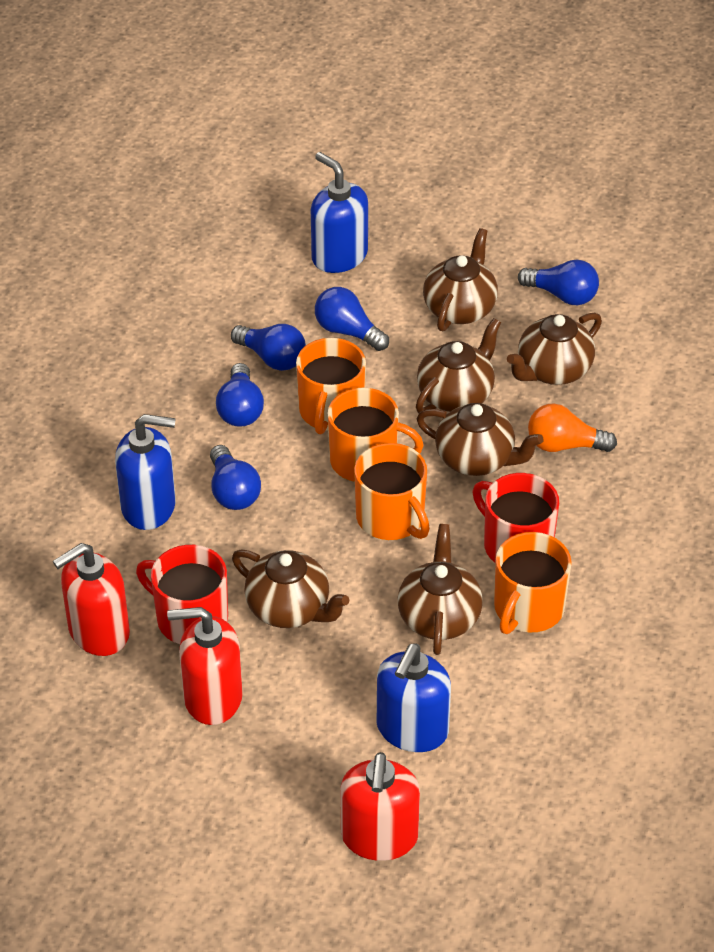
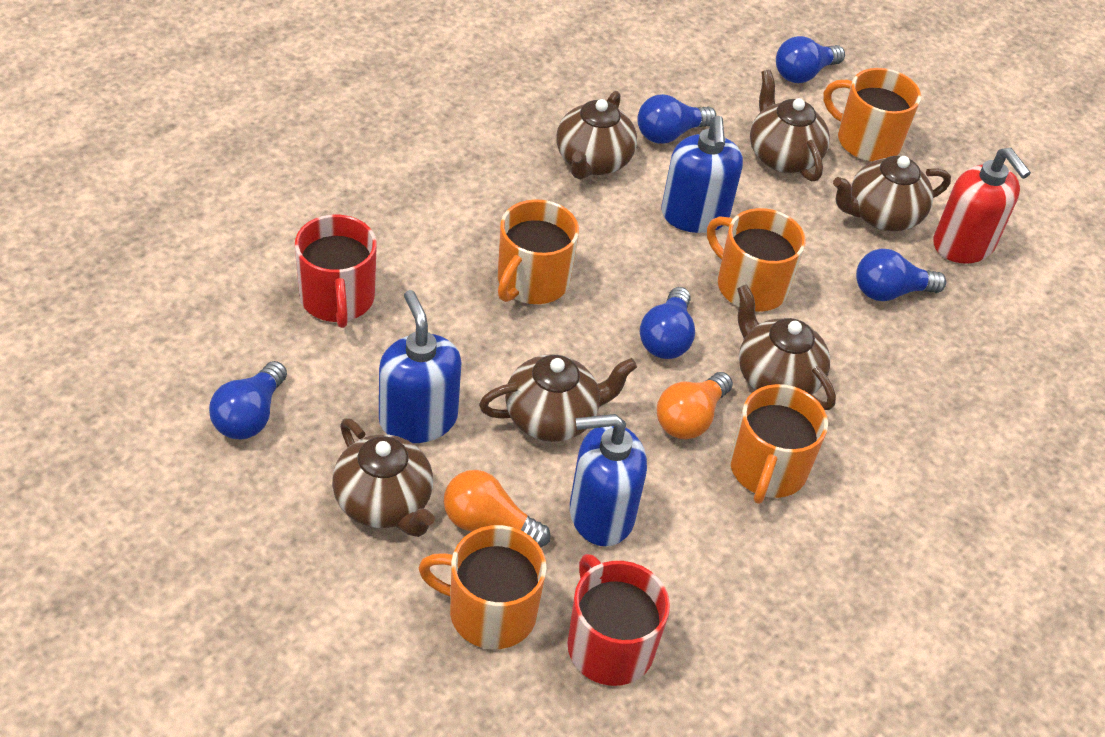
orange light bulb: [528,403,617,452] = 1 -> [444,470,550,548] [657,372,733,439] = 2
orange mug: [296,338,366,434] [327,388,424,482] [354,443,430,540] [494,532,572,634] = 4 -> [418,525,547,649] [498,199,579,304] [707,208,806,311] [730,384,828,504] [823,68,921,162] = 5
red soap dispenser: [53,543,130,656] [167,607,243,725] [340,752,420,861] = 3 -> [933,148,1031,264] = 1

